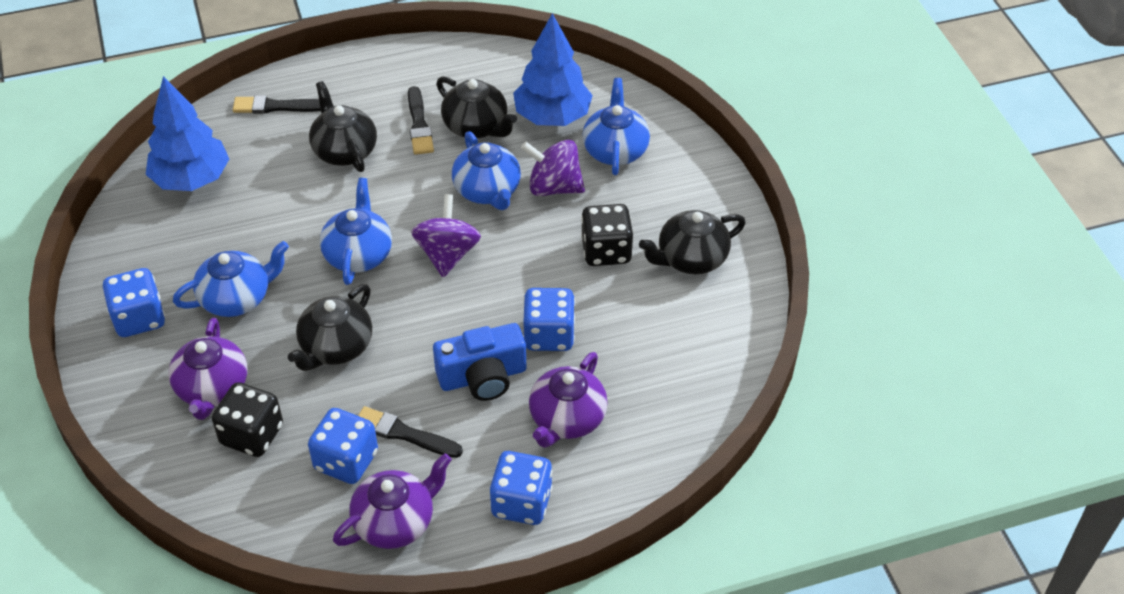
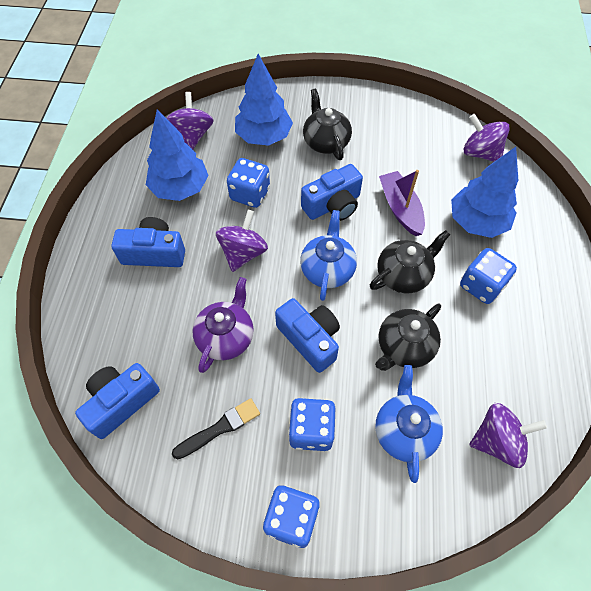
black brush: [233,95,321,114] [358,406,463,458] [408,86,434,155] = 3 -> [172,398,260,459] = 1
black dice: [212,382,283,457] [581,204,633,266] = 2 -> none = 0
black teapot: [288,284,372,371] [309,81,377,172] [436,76,517,139] [639,210,746,274] = 4 -> [303,88,352,160] [370,230,450,293] [375,303,441,371] = 3
blue camera: [433,323,526,401] = 1 -> [75,363,160,439] [112,217,185,267] [275,298,340,373] [301,164,363,221] = 4
blue teapot: [173,241,289,317] [320,178,392,285] [452,131,521,210] [582,78,650,175] = 4 -> [300,210,357,301] [375,365,443,483] = 2
blue tree: [146,76,229,191] [513,13,593,126] = 2 -> [146,110,209,201] [235,54,293,146] [451,147,518,238] = 3
purple boat: none = 0 -> [379,170,425,236] = 1
purple spinning top: [411,194,481,277] [521,140,585,196] = 2 -> [166,92,214,150] [216,210,268,272] [464,114,510,162] [469,403,547,468] = 4
purple teapot: [169,318,247,420] [333,453,452,549] [529,352,608,448] = 3 -> [192,277,254,373] = 1

